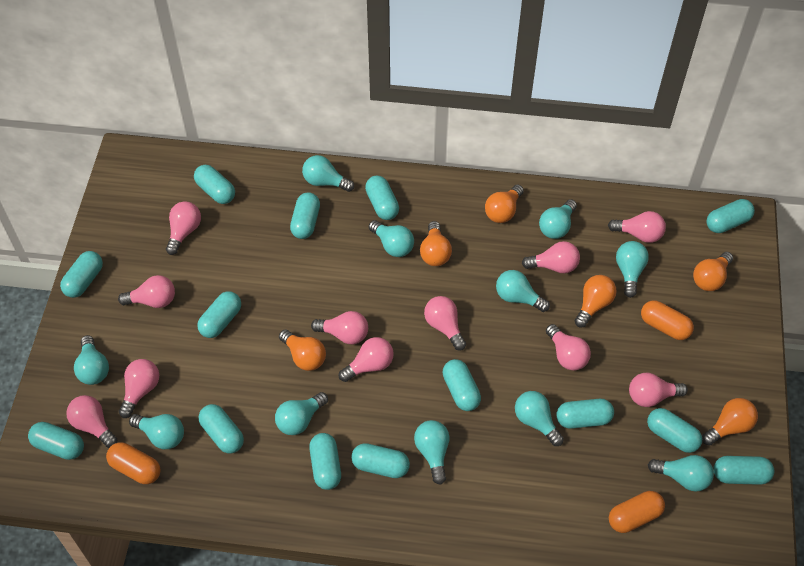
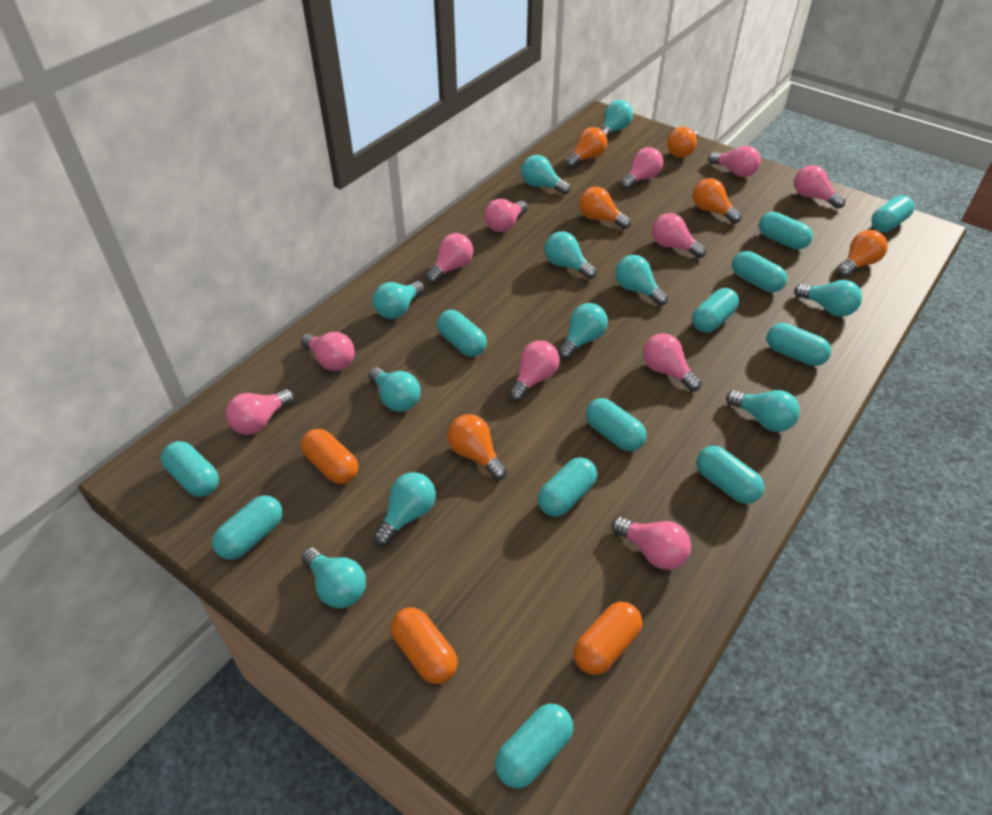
turquoise capsule: [28,422,84,460] [60,251,103,298] [194,165,235,204] [197,291,241,338] [199,404,244,453] [290,192,320,239] [309,433,341,490] [351,443,410,478] [365,176,399,220] [443,359,481,411] [556,399,614,429] [647,408,702,453] [706,199,755,233] [713,456,774,485] = 14 -> [161,441,219,497] [212,495,283,560] [437,310,487,357] [495,704,573,788] [538,457,597,517] [586,398,647,451] [692,288,739,333] [697,446,764,504] [732,251,787,292] [759,212,813,250] [767,323,831,366] [871,195,914,232] = 12

